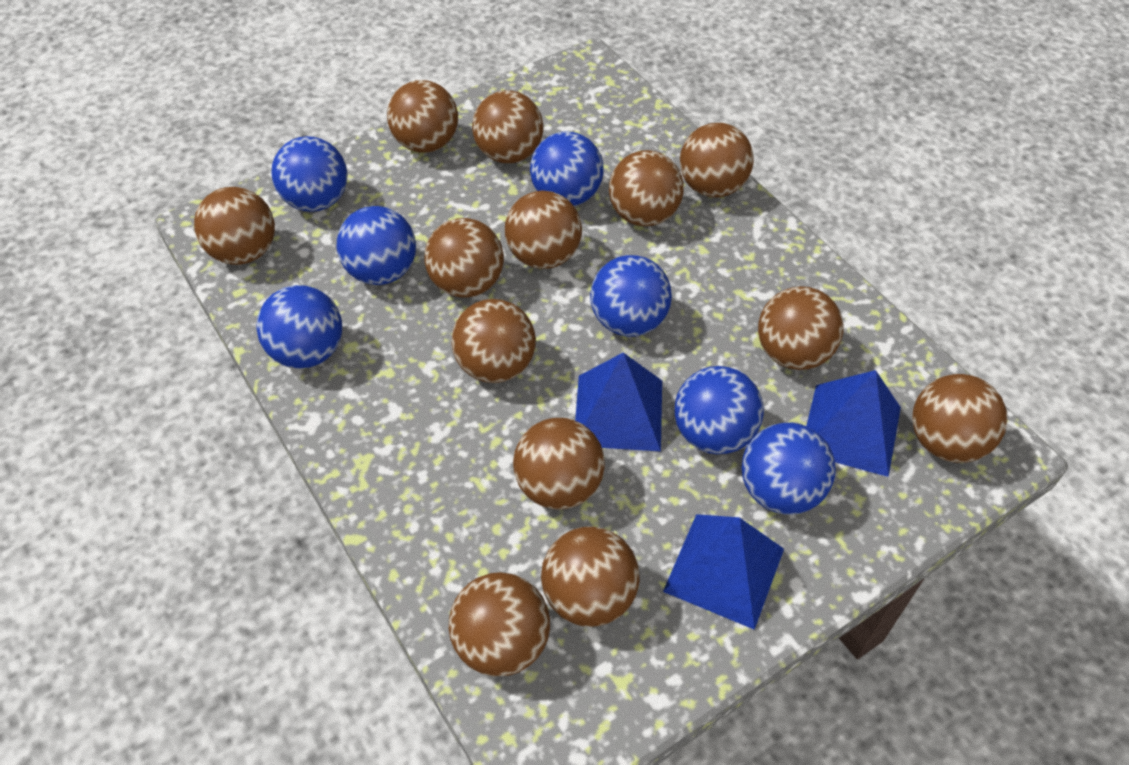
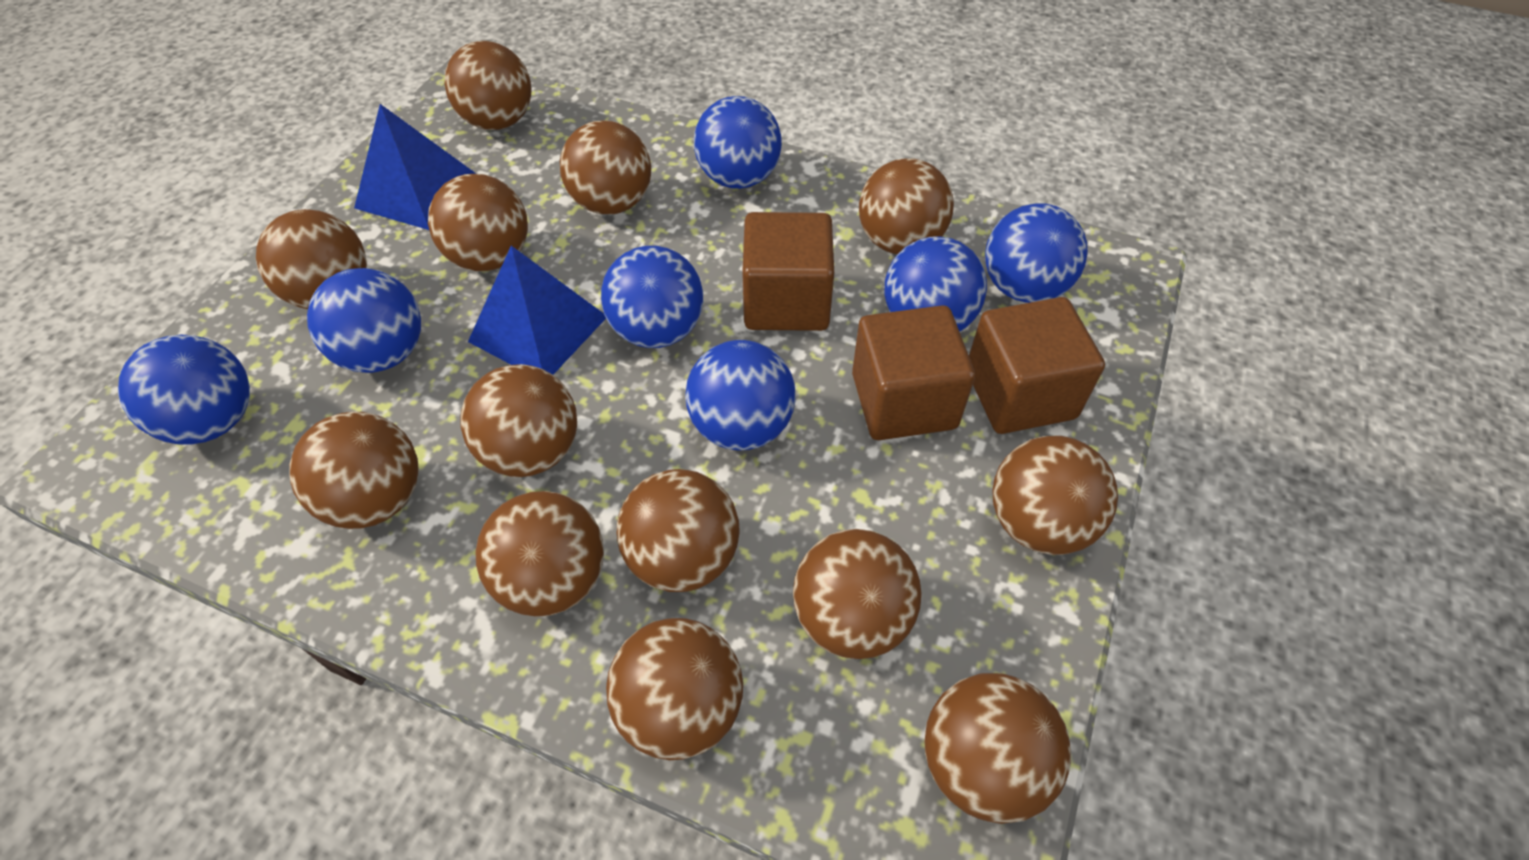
blue pyramid: [575,352,662,451] [663,514,784,630] [806,370,901,477] = 3 -> [354,104,476,230] [468,246,606,375] = 2
brown cube: none = 0 -> [742,212,834,331] [852,305,975,440] [969,297,1105,434] = 3

